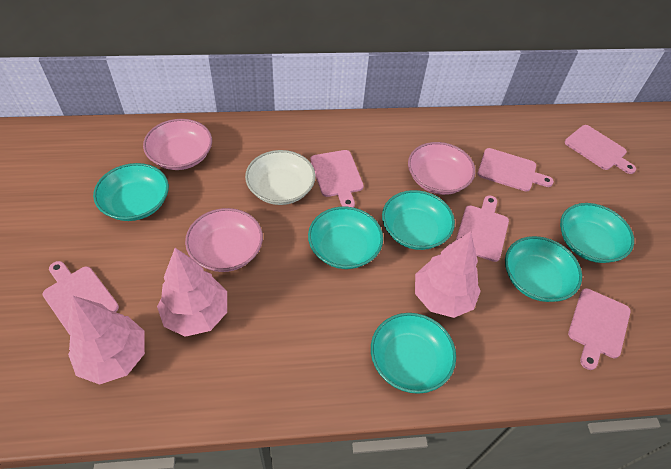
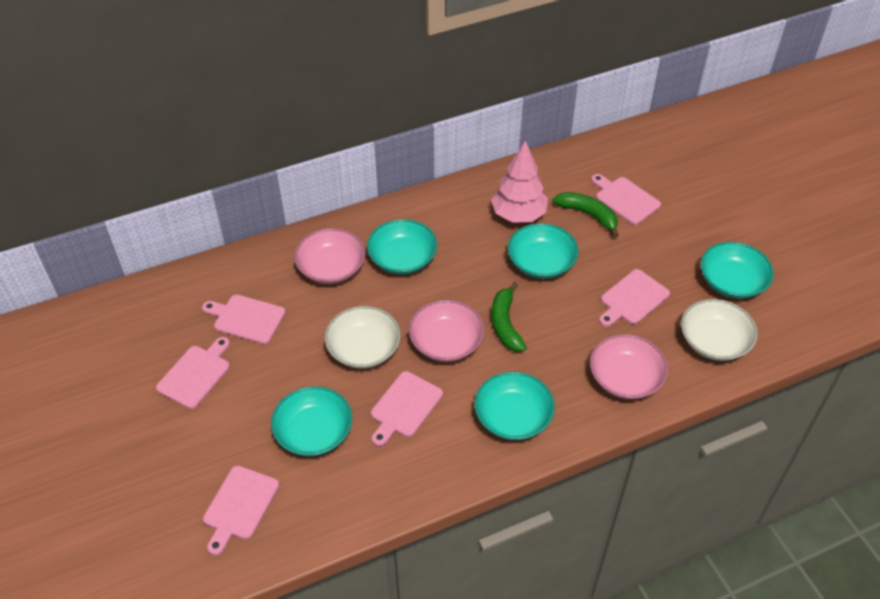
green banana: none = 0 -> [491,282,527,351] [552,192,619,237] = 2
pink tree: [68,295,145,385] [157,248,227,337] [415,231,481,318] = 3 -> [491,141,548,223] = 1
turquoise bowl: [93,163,169,221] [308,207,383,269] [371,313,456,394] [382,190,455,250] [505,236,582,302] [560,203,634,263] = 6 -> [271,386,352,456] [367,219,437,274] [475,372,555,440] [508,223,579,279] [700,242,774,299] = 5
white bowl: [245,150,316,205] = 1 -> [324,306,401,369] [681,299,758,361] = 2

